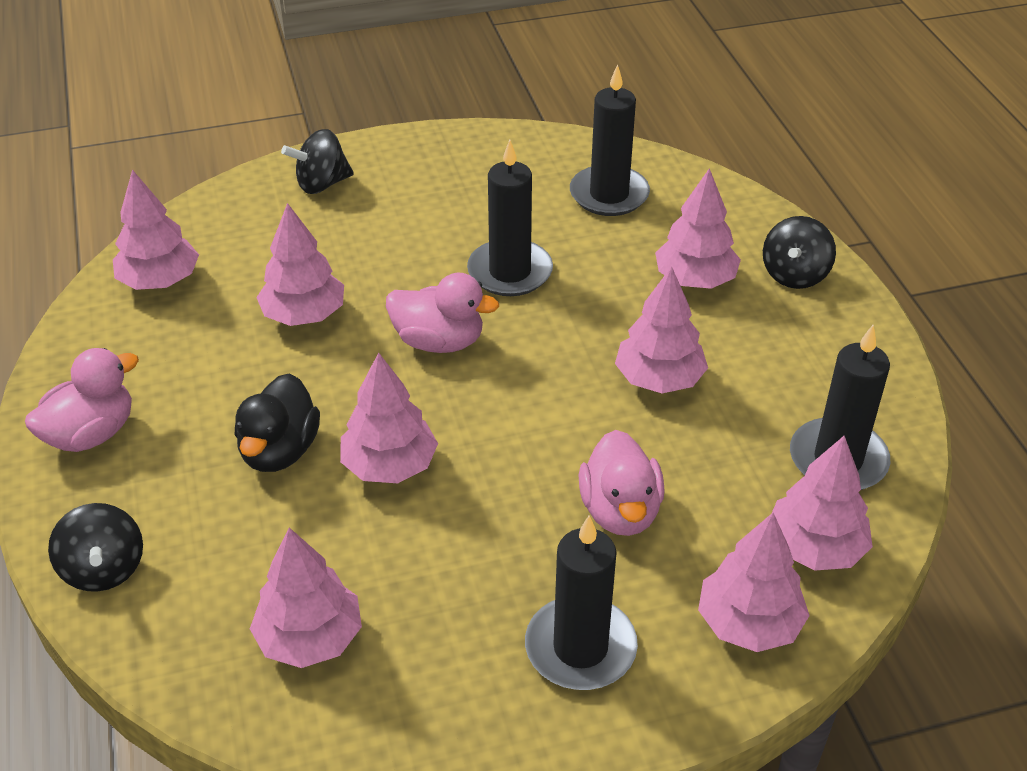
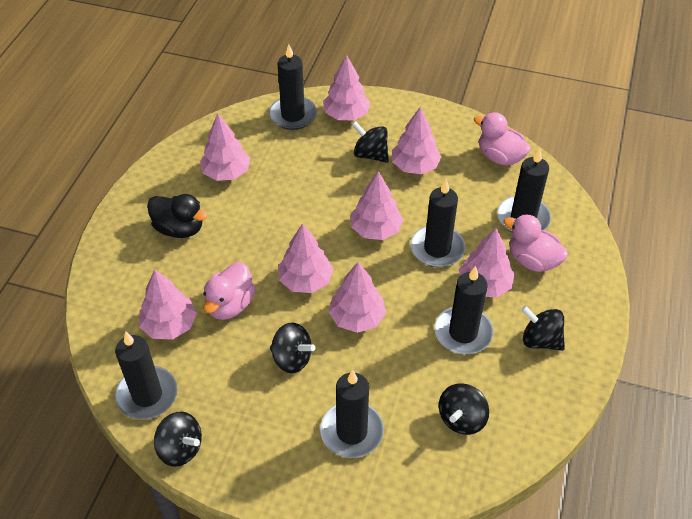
black candle: [467,140,553,296] [525,516,638,690] [570,64,650,216] [790,325,890,490] = 4 -> [115,331,177,419] [269,44,317,130] [320,370,384,458] [411,179,465,267] [434,266,494,354] [497,148,551,232] = 6
black spinning top: [48,503,143,592] [281,129,354,194] [763,216,836,289] = 3 -> [154,412,202,467] [270,322,316,373] [352,121,389,163] [439,383,489,435] [521,306,565,351] = 5

